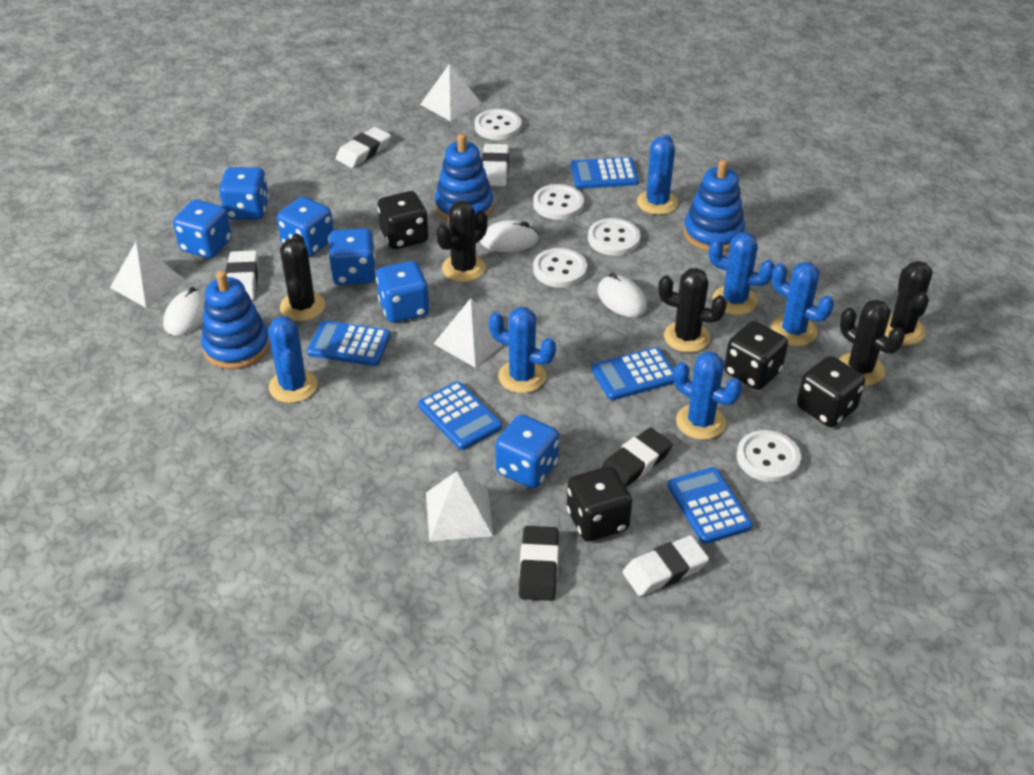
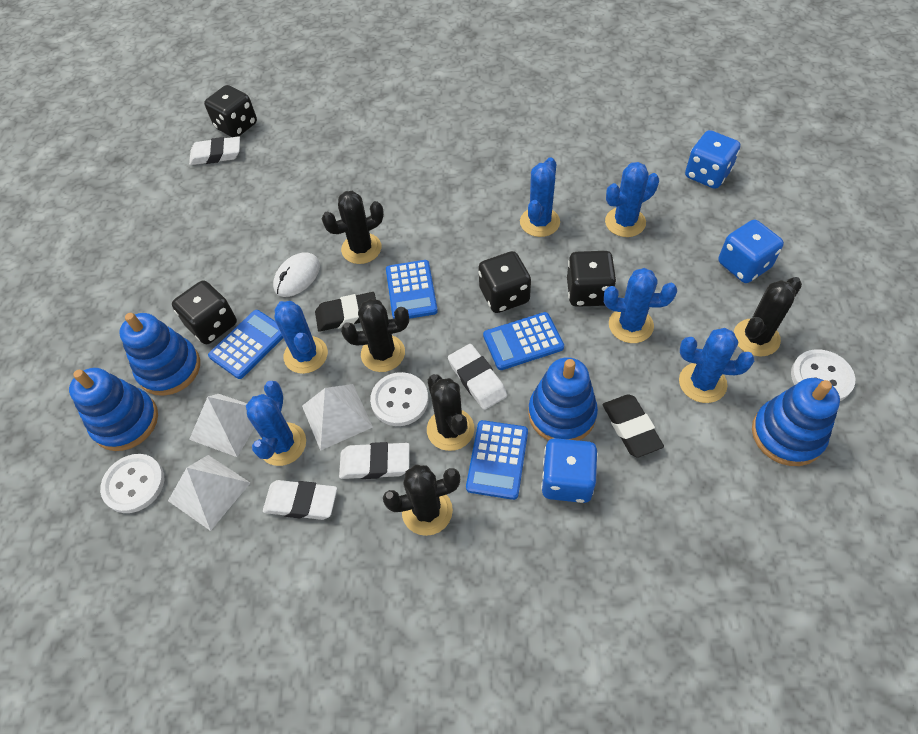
blue calculator: [307,320,391,366] [418,381,502,450] [571,157,639,189] [591,347,674,400] [668,467,752,544] = 5 -> [208,310,283,379] [386,260,438,319] [466,420,528,500] [483,312,564,370] = 4
blue dice: [173,200,232,258] [219,167,269,220] [277,197,334,257] [329,228,376,285] [376,261,430,323] [495,414,559,489] = 6 -> [541,438,598,503] [685,130,740,189] [718,220,784,283] = 3
blue stacking toy: [201,271,270,369] [435,134,493,222] [684,159,745,251] = 3 -> [69,368,158,451] [119,313,200,396] [528,357,598,441] [752,378,840,466] = 4
white button: [475,109,522,140] [533,184,584,220] [533,248,587,288] [588,218,641,256] [737,430,801,482] = 5 -> [100,454,164,513] [370,372,428,426] [791,349,855,401] = 3
white mouse: [163,287,206,336] [480,220,539,252] [597,273,647,317] = 3 -> [273,252,320,297] = 1
white pyramid: [110,241,185,308] [420,64,482,121] [426,471,493,542] [434,298,503,368] = 4 -> [168,455,250,531] [189,394,254,457] [302,384,373,451] = 3

